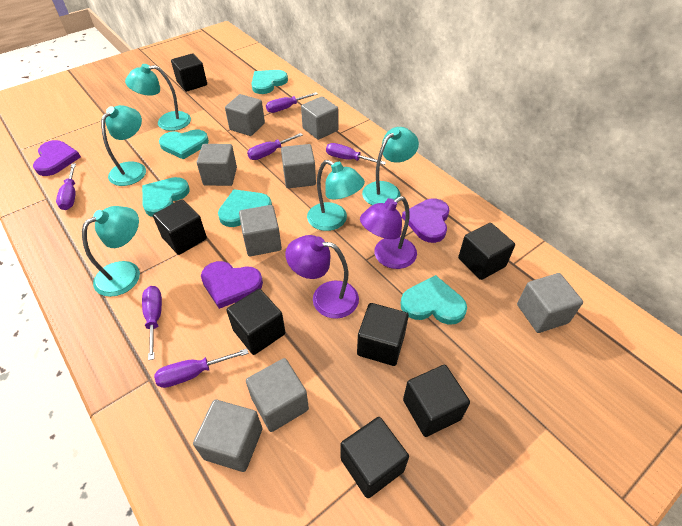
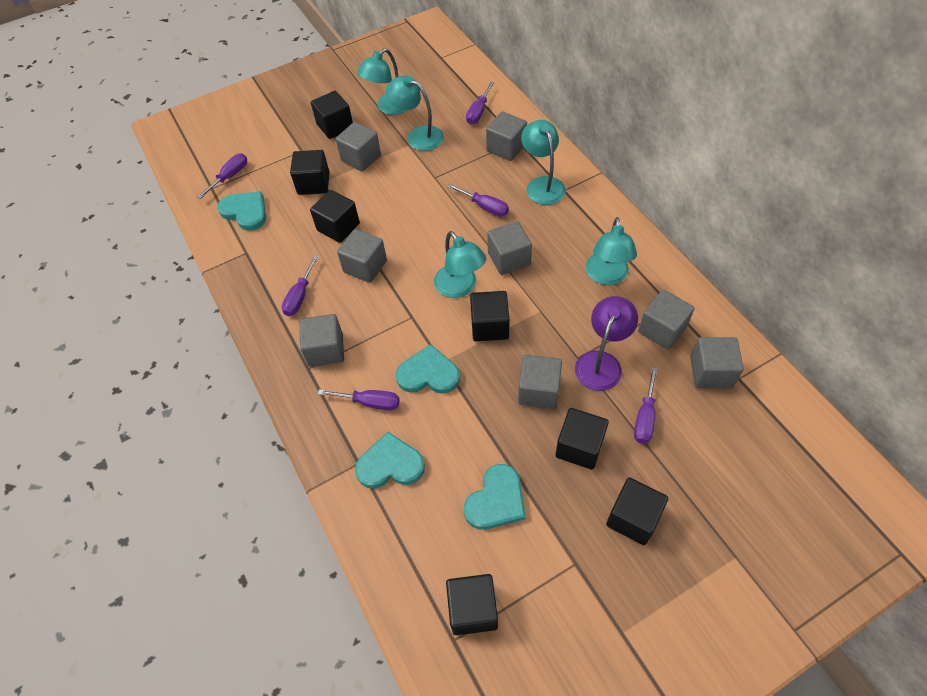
purple heart: [33,140,81,176] [201,261,263,309] [402,198,449,243] = 3 -> none = 0
purple lamp: [285,235,359,319] [360,196,417,269] = 2 -> [575,296,638,391] = 1
turquoise heart: [142,177,190,217] [159,129,209,160] [218,189,272,227] [251,70,288,94] [400,275,467,325] = 5 -> [218,191,266,231] [355,432,425,489] [396,344,460,394] [464,464,526,530] = 4

